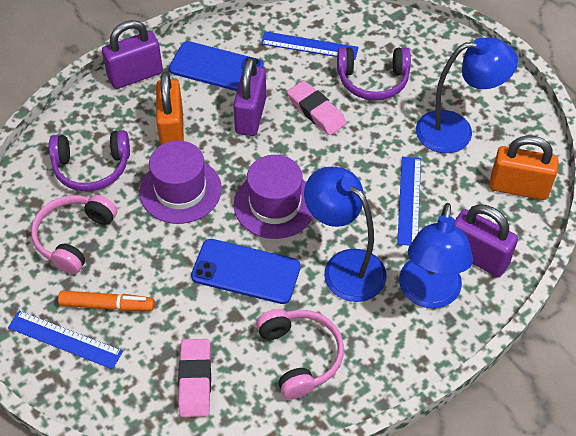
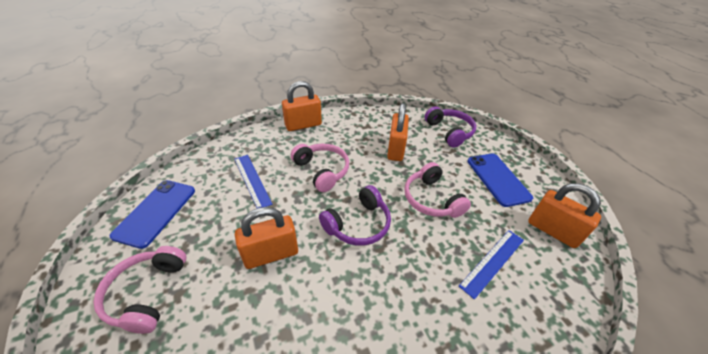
blue lamp: [304,167,387,302] [399,203,473,308] [416,37,518,153] = 3 -> none = 0
blue ruler: [8,311,123,369] [261,31,359,60] [397,157,421,246] = 3 -> [235,155,273,208] [459,230,524,300] = 2
orange marker: [58,291,155,311] = 1 -> none = 0
orange padlock: [156,71,184,145] [489,135,559,200] = 2 -> [235,207,298,269] [282,81,322,131] [387,103,409,161] [528,183,601,248] = 4
pink eraser: [178,339,211,417] [287,81,347,135] = 2 -> none = 0
pink headphones: [31,195,117,274] [256,309,344,400] = 2 -> [93,246,187,334] [291,144,349,192] [404,162,471,218] = 3
purple hat: [139,141,222,224] [234,155,314,239] = 2 -> none = 0
purple padlock: [102,20,163,89] [233,57,266,136] [455,204,518,277] = 3 -> none = 0

